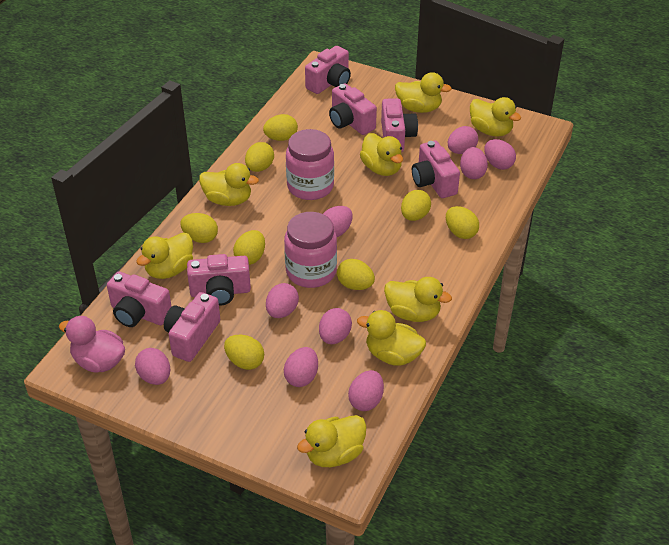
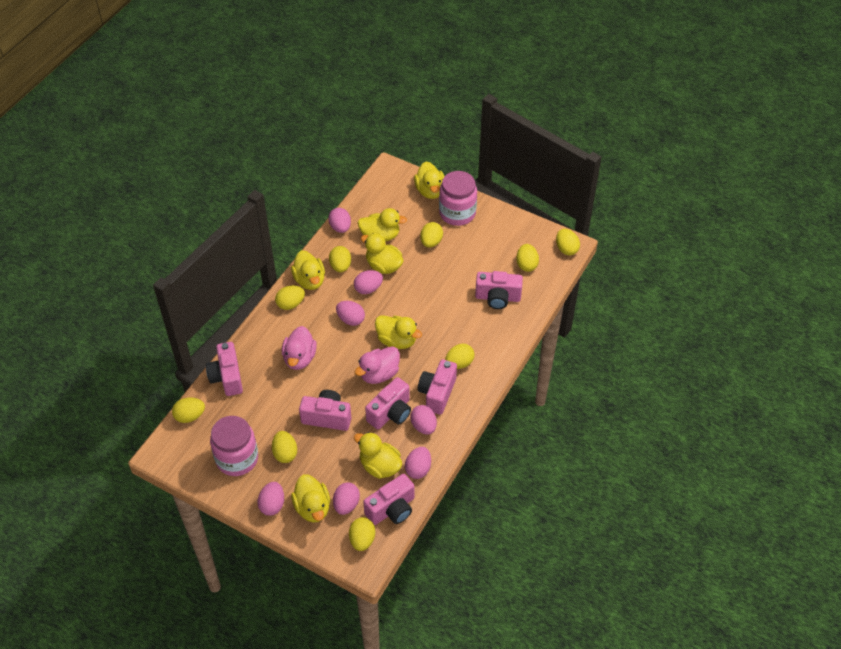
pink camera: [107,272,172,327] [164,292,220,362] [187,254,251,306] [305,46,351,94] [329,84,377,135] [381,98,418,152] [412,141,460,198] = 7 -> [206,342,243,396] [299,390,351,431] [363,474,415,525] [365,377,411,429] [418,360,457,415] [475,271,523,309] = 6
pink duck: [59,316,125,372] = 1 -> [282,326,317,370] [354,346,400,384] = 2
pink egg: [135,348,170,385] [266,283,299,318] [284,347,318,387] [319,308,352,344] [323,206,353,237] [348,370,384,411] [448,126,478,154] [460,147,488,179] [484,139,516,170] = 9 -> [257,482,284,516] [328,208,351,233] [333,482,360,515] [336,301,365,326] [354,270,383,294] [405,447,431,479] [410,405,437,435] = 7
yellow duck: [136,233,193,279] [199,163,259,206] [297,415,367,467] [357,310,426,366] [360,133,403,176] [384,277,452,322] [395,72,452,113] [470,97,521,137] = 8 -> [291,250,325,290] [291,474,330,523] [354,432,402,479] [358,208,407,242] [361,233,403,274] [375,315,422,349] [414,161,445,199] = 7
yellow egg: [180,213,218,243] [224,335,264,370] [233,230,265,265] [245,142,274,172] [263,114,298,141] [337,259,375,290] [401,190,431,221] [446,206,479,239] = 8 -> [172,397,205,423] [272,431,297,463] [275,285,305,310] [329,246,351,272] [349,517,375,551] [420,222,443,248] [445,344,475,369] [516,244,539,272] [556,229,580,256] = 9

